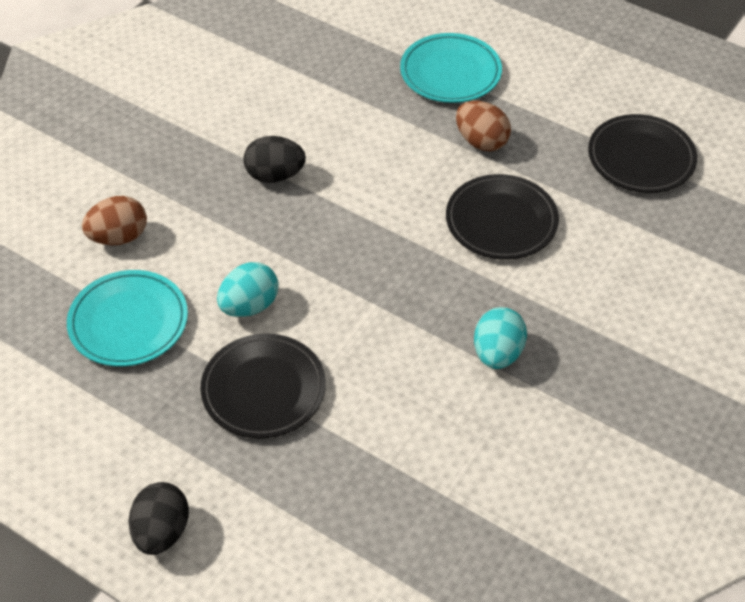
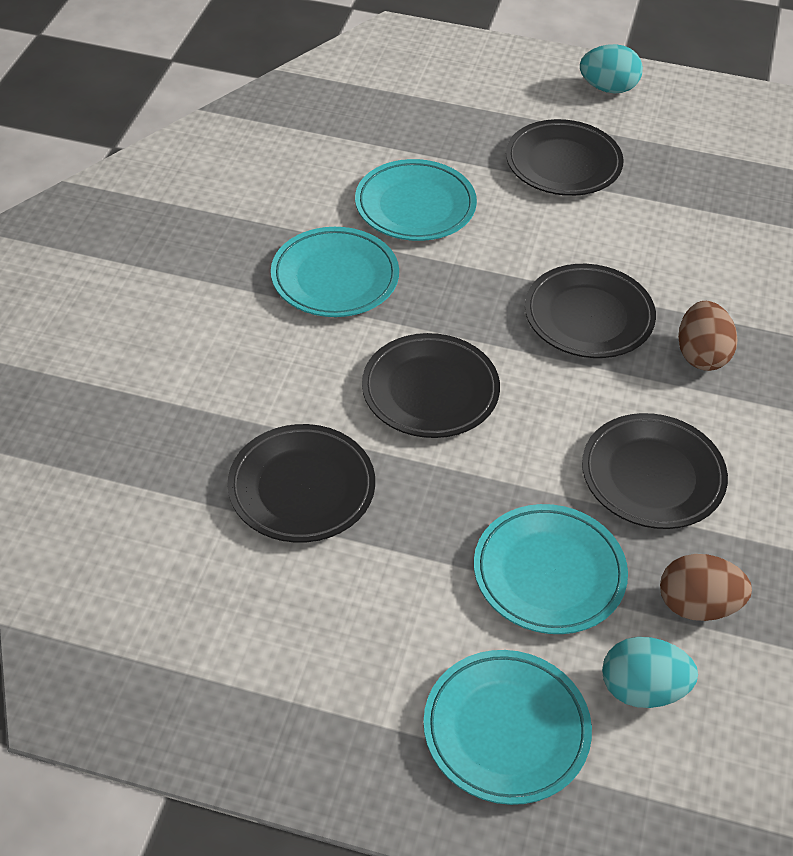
black egg: [129,482,189,555] [243,136,306,183] = 2 -> none = 0
black plate: [200,334,326,438] [446,174,559,260] [588,114,697,193] = 3 -> [228,424,375,543] [362,333,500,438] [506,119,624,196] [525,264,656,358] [582,413,728,529] = 5
turquoise plate: [67,270,188,367] [400,33,502,103] = 2 -> [271,227,399,317] [355,159,477,241] [423,650,592,805] [474,504,628,634] = 4

